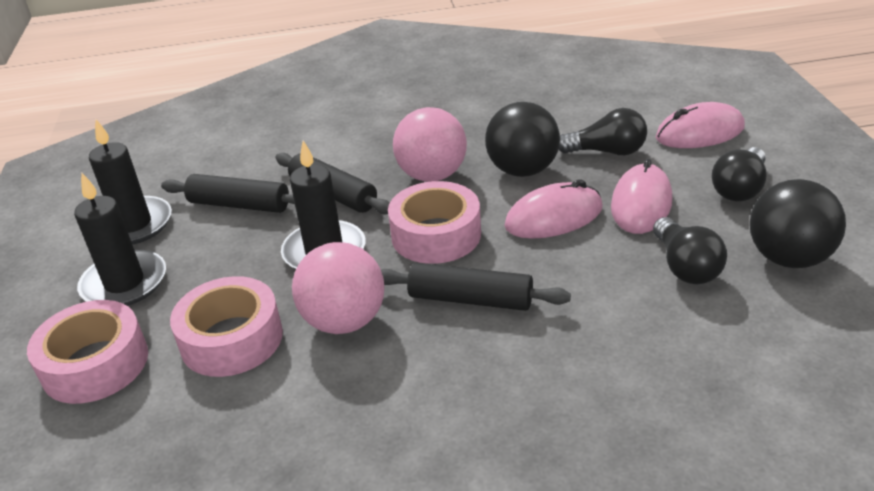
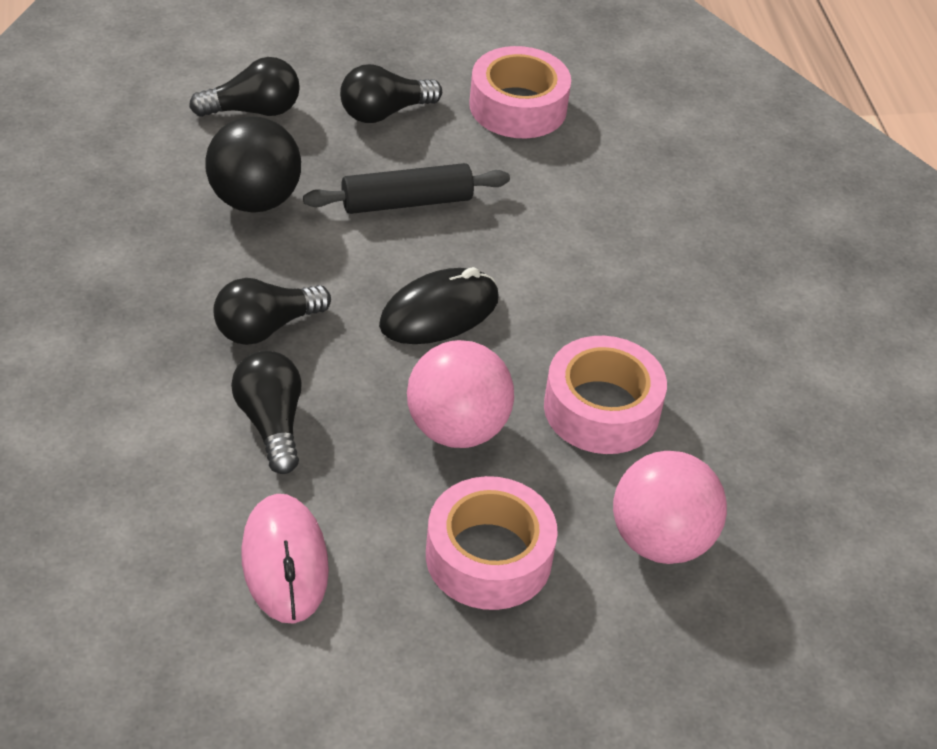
black ball: [485,102,560,177] [750,179,846,268] = 2 -> [205,116,301,212] = 1
black candle: [74,172,166,306] [89,119,172,245] [281,141,366,269] = 3 -> none = 0
black light bulb: [559,108,647,155] [653,217,727,284] [712,147,767,201] = 3 -> [189,57,300,117] [213,278,331,345] [231,350,301,474] [340,64,442,123] = 4
black mouse: none = 0 -> [379,267,499,344] = 1
black rolling pin: [161,174,295,213] [275,153,390,215] [381,263,571,311] = 3 -> [303,163,510,214] = 1
pink mouse: [504,179,603,239] [611,158,672,234] [656,102,745,148] = 3 -> [241,494,329,624] = 1

